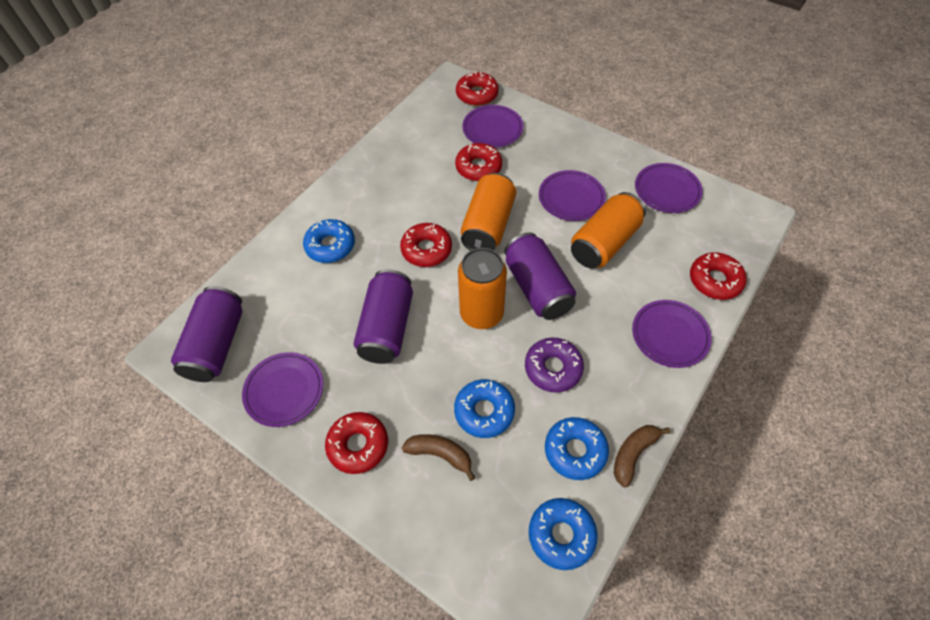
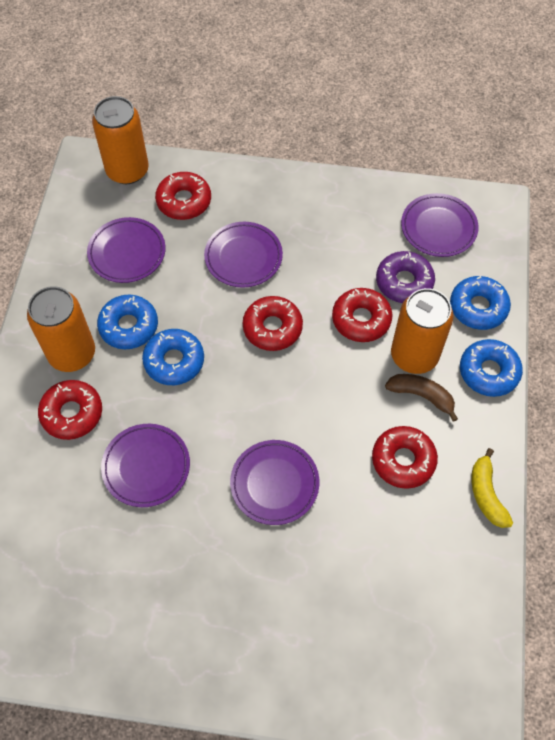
brown banana: [402,434,475,481] [614,425,671,487] = 2 -> [385,374,458,422] = 1
purple can: [171,286,243,382] [354,269,413,364] [504,232,576,320] = 3 -> none = 0
yellow banana: none = 0 -> [472,448,513,528] = 1

